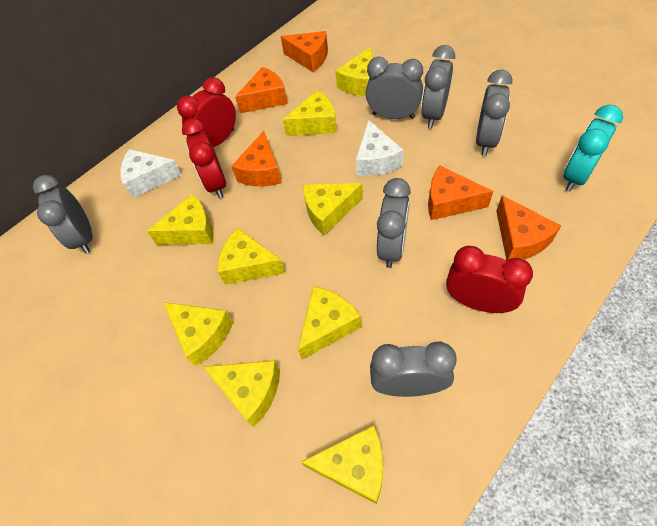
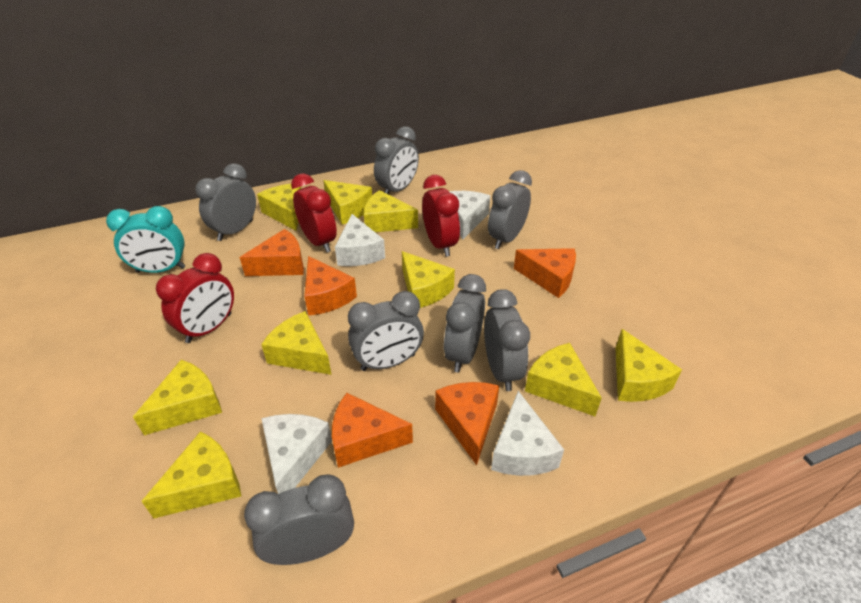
grey clock: [33,175,92,254] [366,57,423,119] [370,341,457,397] [377,178,411,268] [421,45,455,128] [476,69,512,156] = 6 -> [196,163,256,241] [244,475,354,565] [348,291,424,371] [374,126,419,195] [444,274,486,373] [484,289,530,391] [488,170,532,249] = 7
white cheese: [120,149,182,198] [356,119,404,176] = 2 -> [261,414,332,494] [335,214,385,266] [449,191,490,240] [491,391,564,476] = 4

